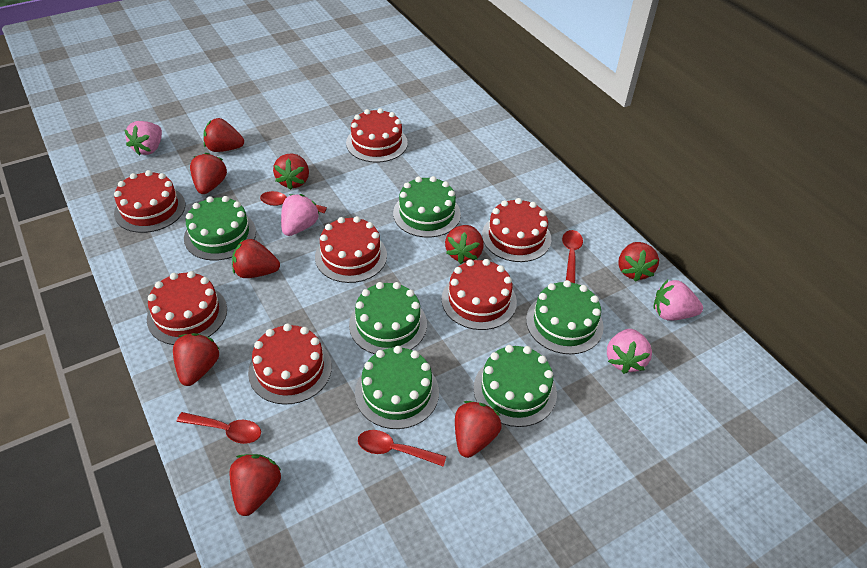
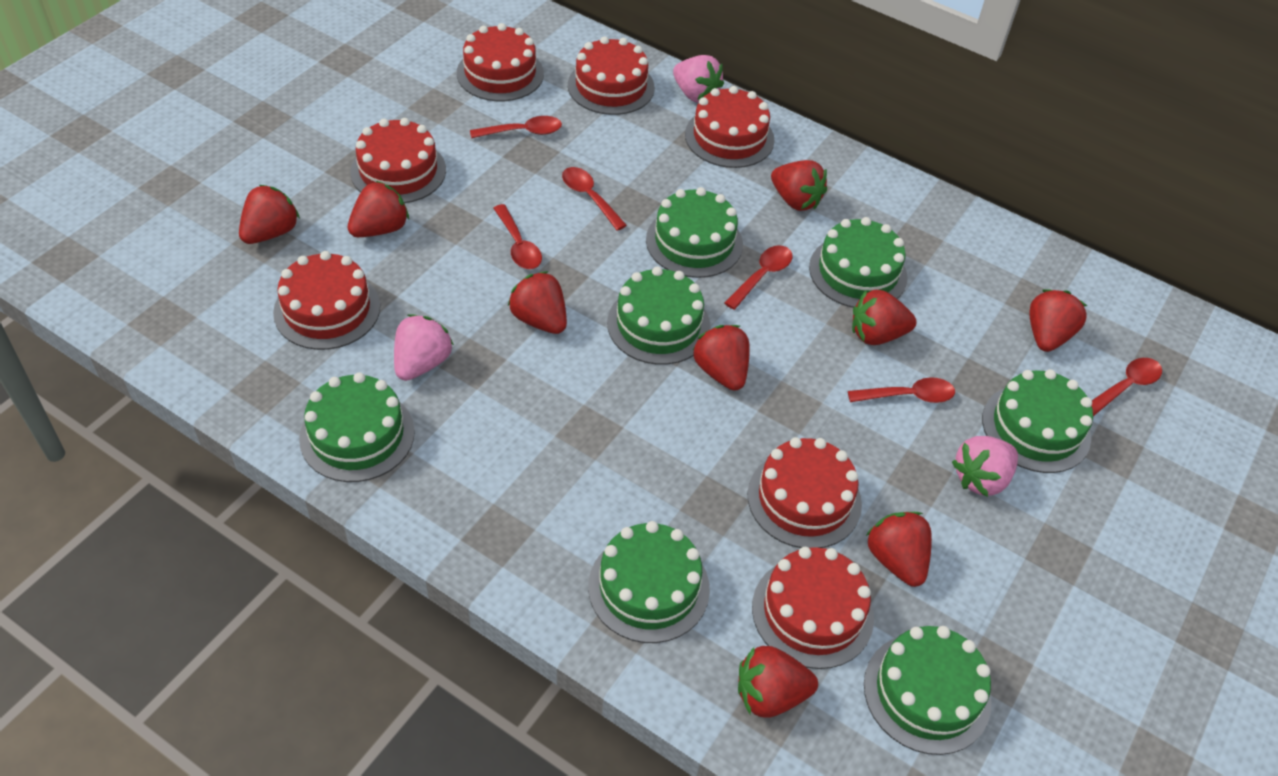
green cake: [184,196,256,261] [349,282,427,354] [355,346,439,429] [393,176,461,238] [474,345,557,427] [526,280,604,354] = 6 -> [299,372,415,482] [588,521,710,643] [607,267,710,365] [646,187,743,278] [809,217,908,308] [864,626,991,755] [982,369,1093,473] = 7
pink strawberry: [124,121,162,156] [281,194,319,236] [607,329,652,374] [653,280,703,321] = 4 -> [394,314,454,381] [673,55,724,103] [952,436,1018,497] = 3
red spoon: [177,412,261,444] [260,191,327,213] [358,430,446,467] [562,230,583,283] = 4 -> [470,116,562,138] [493,204,542,269] [562,167,627,231] [724,245,793,310] [848,377,955,403] [1092,358,1162,416] = 6

